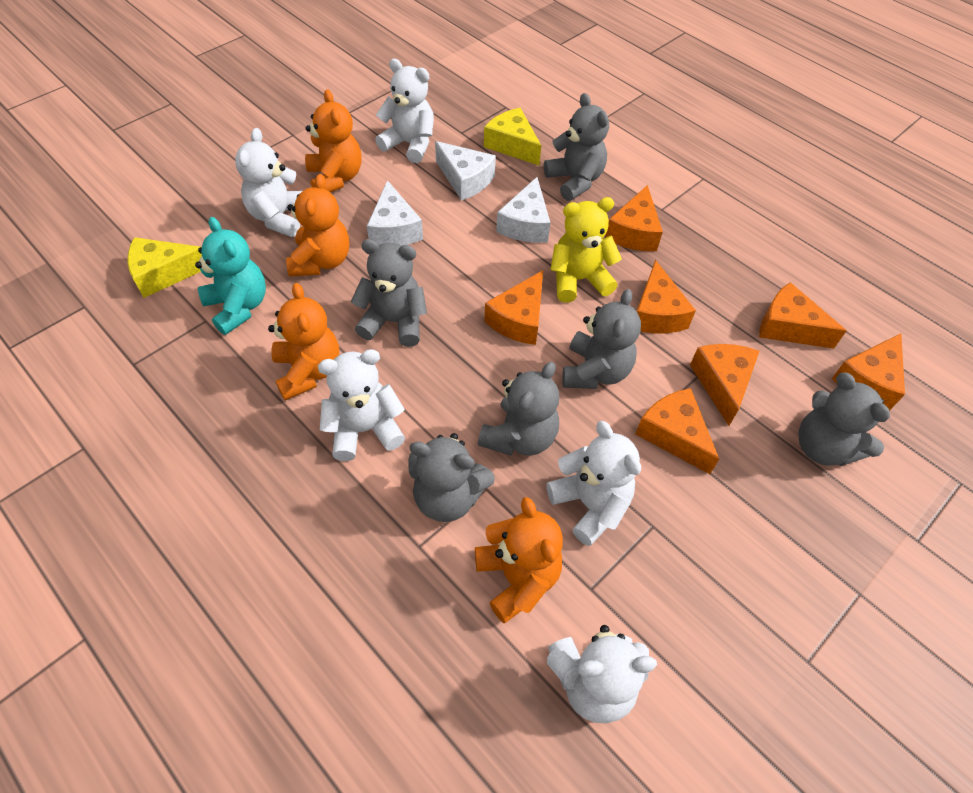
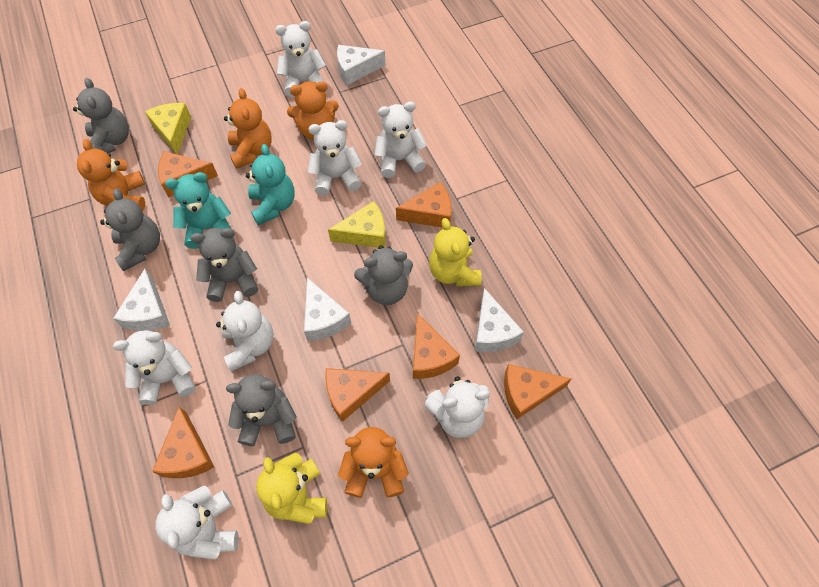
grey teddy bear: [351,239,427,347] [408,433,495,522] [478,362,559,456] [544,93,609,201] [562,289,641,389] [798,373,890,466] = 6 -> [73,78,129,153] [100,189,160,271] [190,228,258,302] [226,374,296,446] [354,245,413,305] = 5
orange cheese: [484,270,543,345] [605,185,663,251] [636,388,719,474] [637,260,696,333] [690,344,759,426] [759,282,847,349] [832,333,905,411] = 7 -> [152,406,214,478] [158,151,218,197] [325,368,390,422] [396,182,452,227] [413,313,460,379] [504,364,571,419] = 6
turquoise teddy bear: [195,217,266,335] = 1 -> [165,172,231,249] [246,144,295,225] = 2
white cheese: [367,180,423,246] [435,141,496,201] [496,177,550,243] = 3 -> [113,269,170,331] [304,278,351,341] [337,45,386,86] [475,288,524,352] = 4
white teddy bear: [235,128,302,237] [318,349,405,461] [375,59,434,163] [546,421,641,546] [547,625,657,723] = 5 -> [113,330,196,405] [155,485,239,560] [216,291,273,372] [275,21,326,97] [308,120,362,196] [375,102,427,178] [425,376,490,438] = 7
yellow teddy bear: [551,197,622,303] = 1 -> [256,453,327,524] [429,218,482,287] = 2

